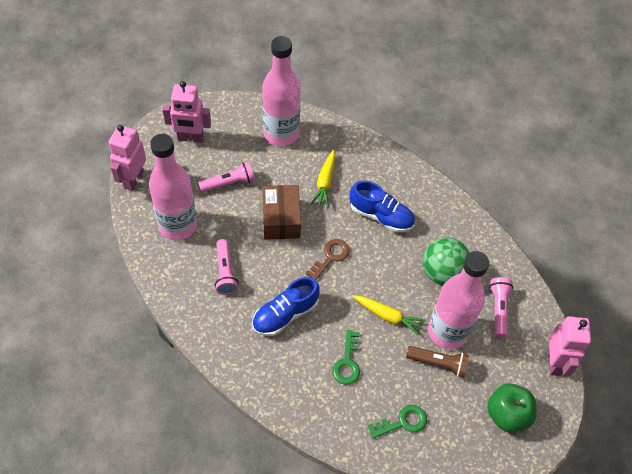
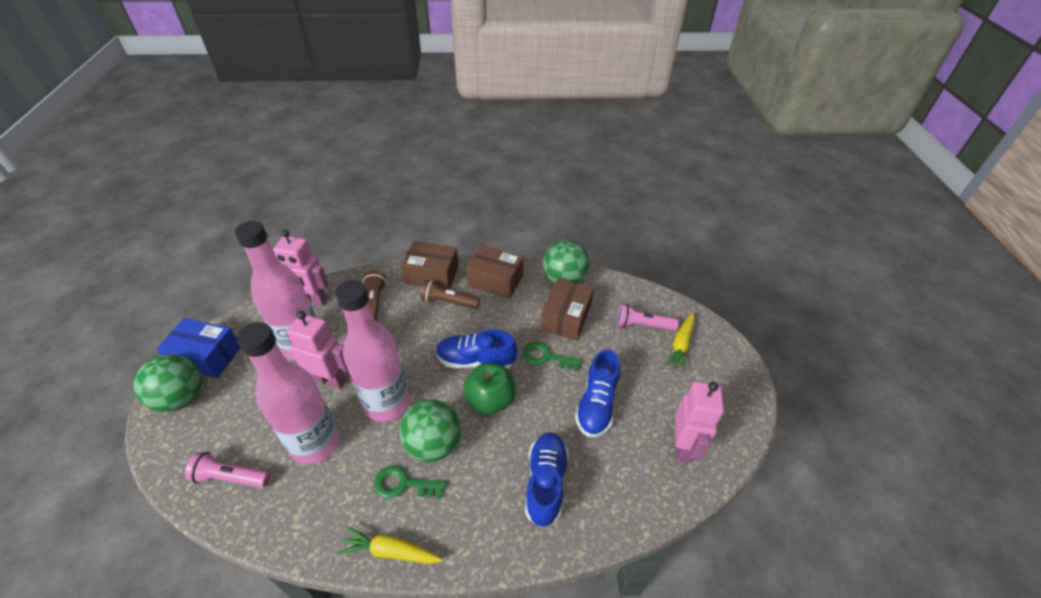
blue box: none = 0 -> [156,318,241,378] = 1
blue shoe: [252,277,320,336] [350,181,415,233] = 2 -> [436,330,517,369] [525,432,569,528] [575,349,620,437] = 3
brown box: [262,185,301,240] = 1 -> [401,241,459,290] [466,245,524,299] [541,278,594,341] = 3
brown flashlight: [406,346,469,378] = 1 -> [363,270,387,322] [421,280,480,309] = 2
brown key: [306,239,350,280] = 1 -> none = 0
green ball: [423,238,470,285] = 1 -> [133,354,202,412] [399,399,461,462] [543,240,589,284] = 3
pink flashlight: [198,162,255,192] [215,239,239,295] [489,277,513,338] = 3 -> [185,452,271,488] [616,304,679,331] = 2

